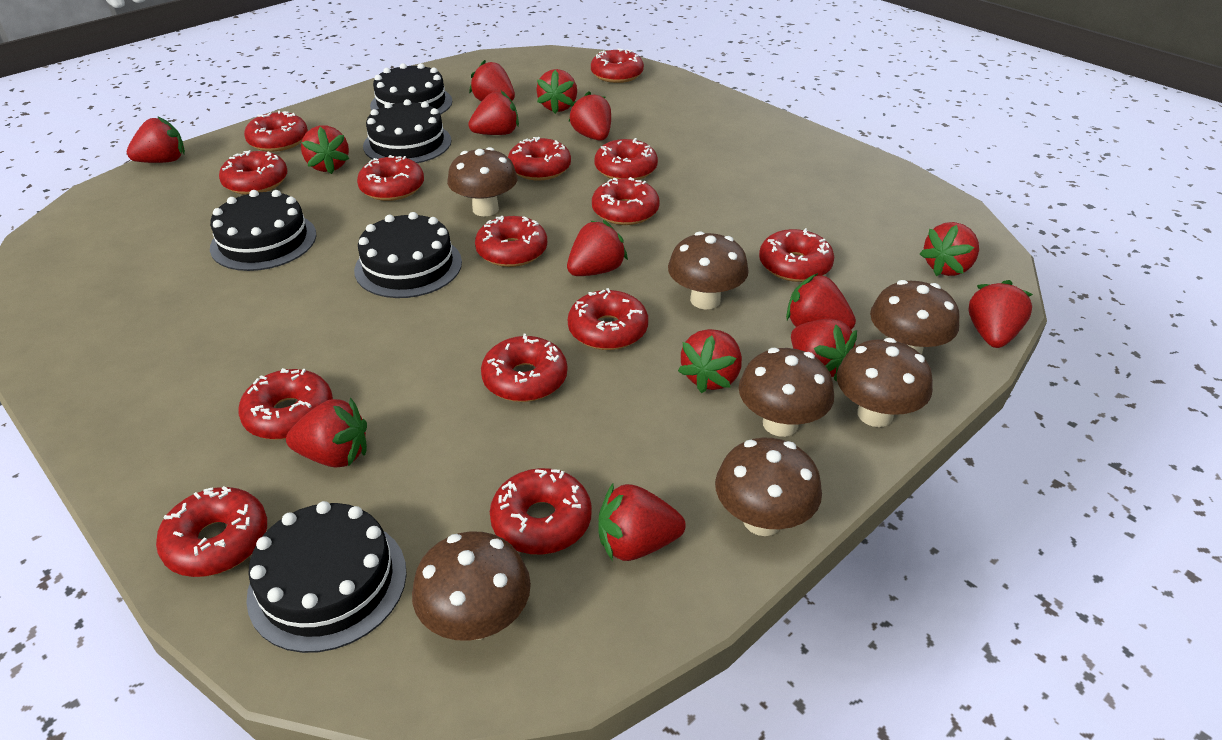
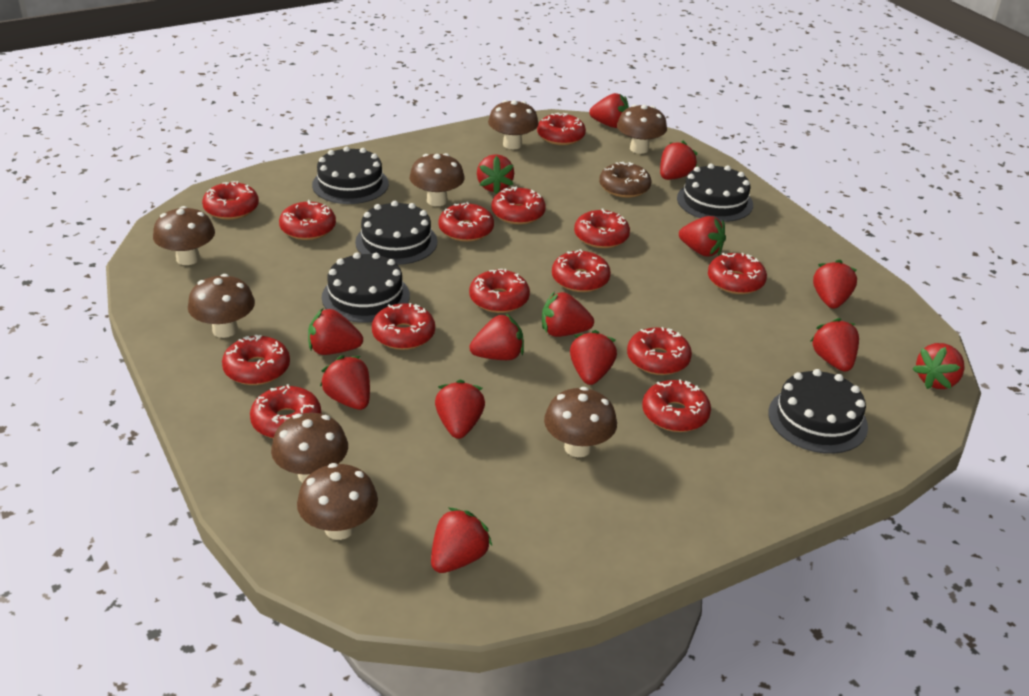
brown donut: none = 0 -> [599,162,651,198] = 1
brown mushroom: [412,531,531,641] [447,147,518,216] [668,231,749,309] [715,438,822,536] [739,348,834,437] [837,338,933,427] [870,280,960,355] = 7 -> [153,206,215,265] [188,274,255,338] [271,413,348,483] [297,463,378,540] [410,153,465,206] [488,100,539,149] [544,387,617,457] [617,104,667,154] = 8

